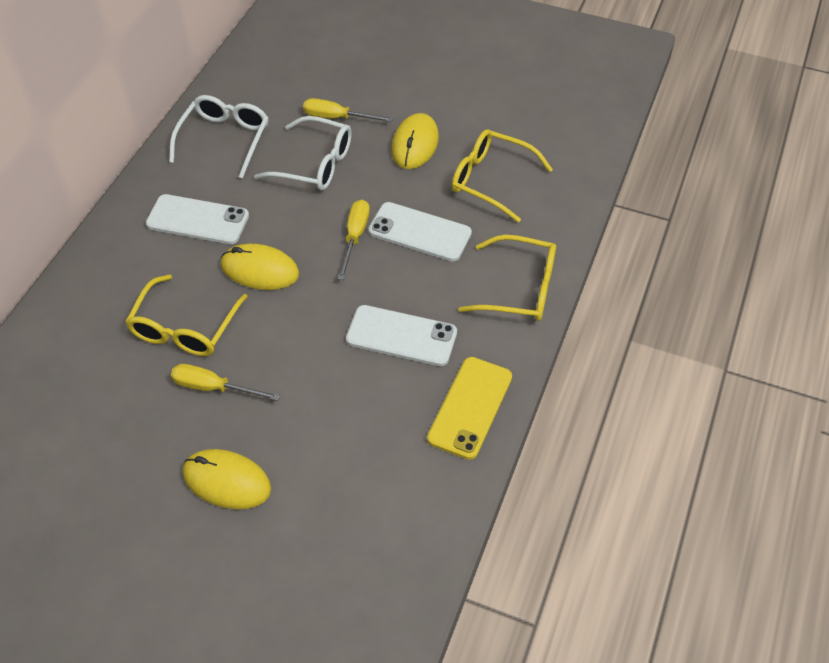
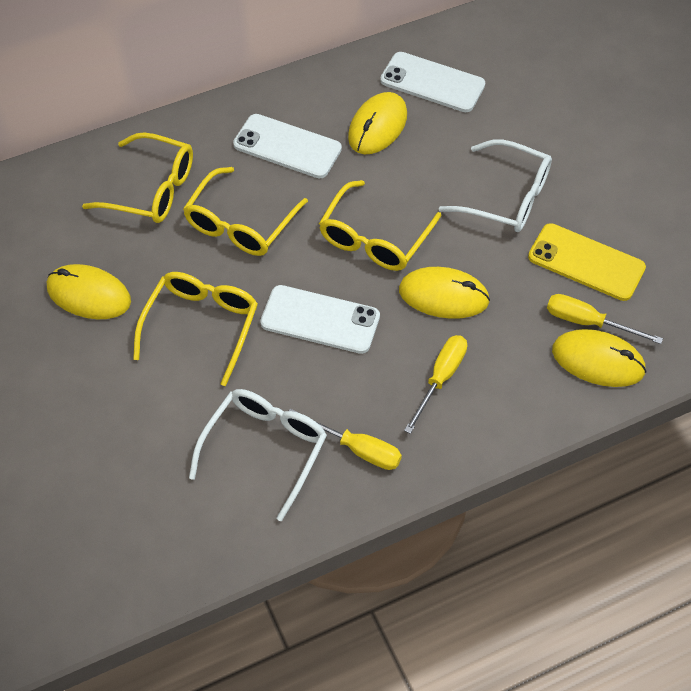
yellow glasses: [125,274,248,356] [452,129,553,223] [459,235,556,321] = 3 -> [82,132,193,223] [133,272,258,386] [183,167,308,256] [319,180,441,271] = 4
yellow mouse: [183,449,271,509] [221,244,299,290] [391,113,439,169] = 3 -> [47,264,131,319] [348,92,407,154] [399,267,490,319] [552,329,647,387] = 4

